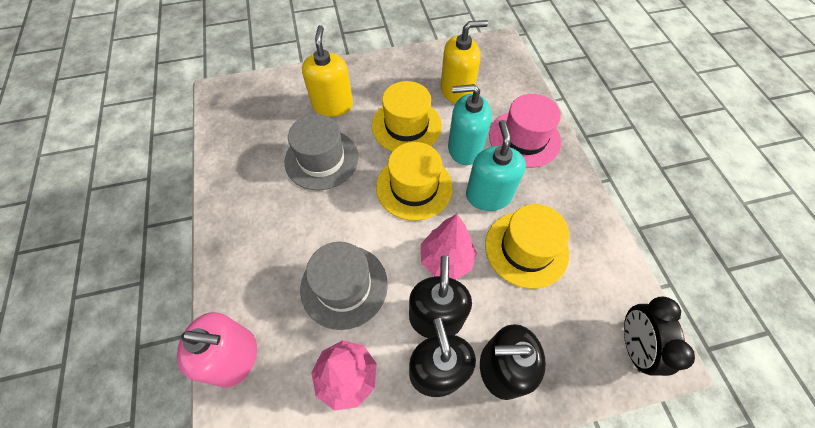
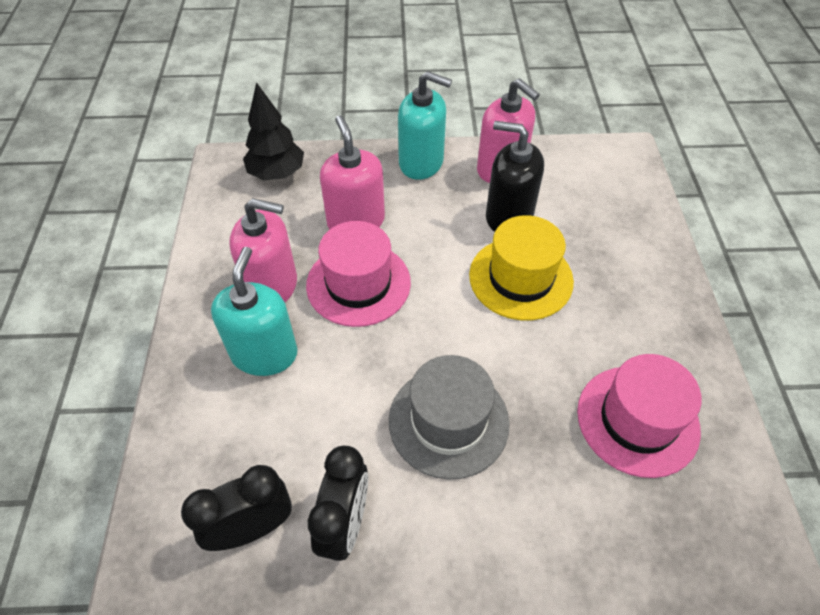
black clock: [624,296,695,376] = 1 -> [181,465,292,551] [308,446,368,561] = 2
black soap dispenser: [409,255,472,338] [409,318,476,397] [480,324,546,400] = 3 -> [486,121,544,232] = 1
black tree: none = 0 -> [243,82,304,180] = 1
grey hat: [285,114,359,191] [300,242,388,330] = 2 -> [389,355,510,480] = 1
pink hat: [489,94,561,168] = 1 -> [306,221,411,327] [577,354,702,478] = 2
pink soap dispenser: [177,312,257,387] = 1 -> [229,198,297,302] [320,115,385,229] [477,78,540,183] = 3
pink tree: [311,340,377,411] [421,214,477,280] = 2 -> none = 0
yellow hat: [372,81,442,152] [376,142,453,221] [485,204,569,289] = 3 -> [469,215,574,321] = 1
yellow soap dispenser: [302,25,353,117] [441,20,488,104] = 2 -> none = 0

